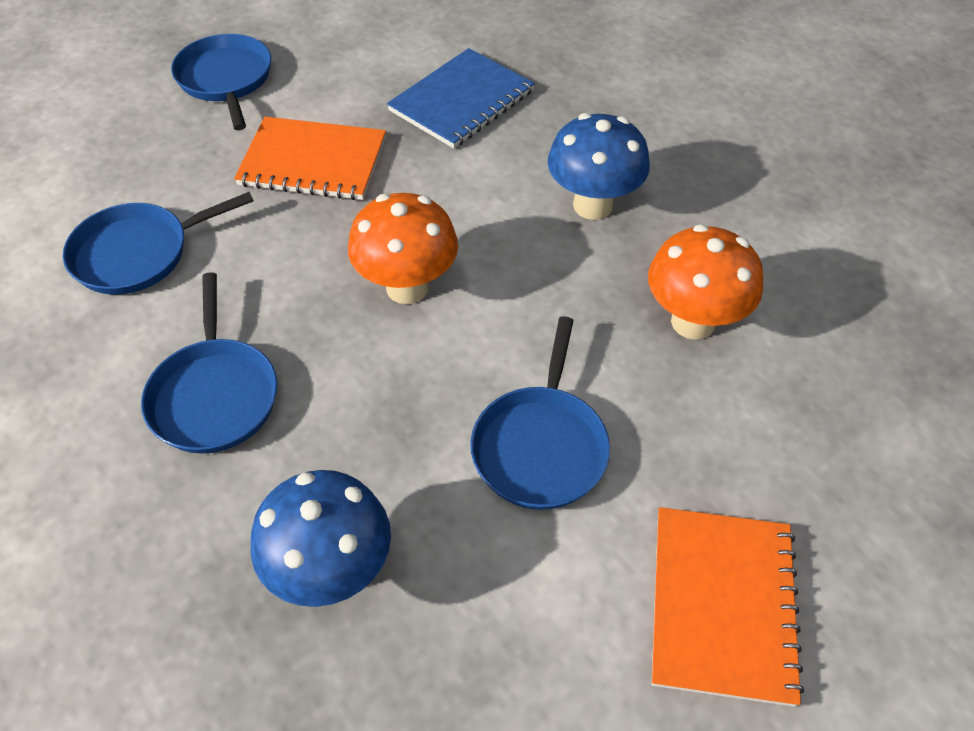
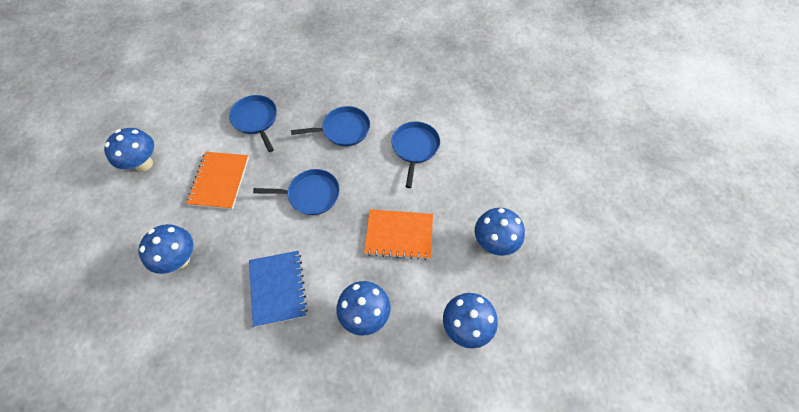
blue mushroom: [251,470,391,607] [547,113,650,220] = 2 -> [104,128,154,172] [138,224,193,274] [337,281,391,336] [443,293,498,348] [475,208,525,256] = 5
orange mushroom: [348,193,458,304] [648,224,764,340] = 2 -> none = 0

